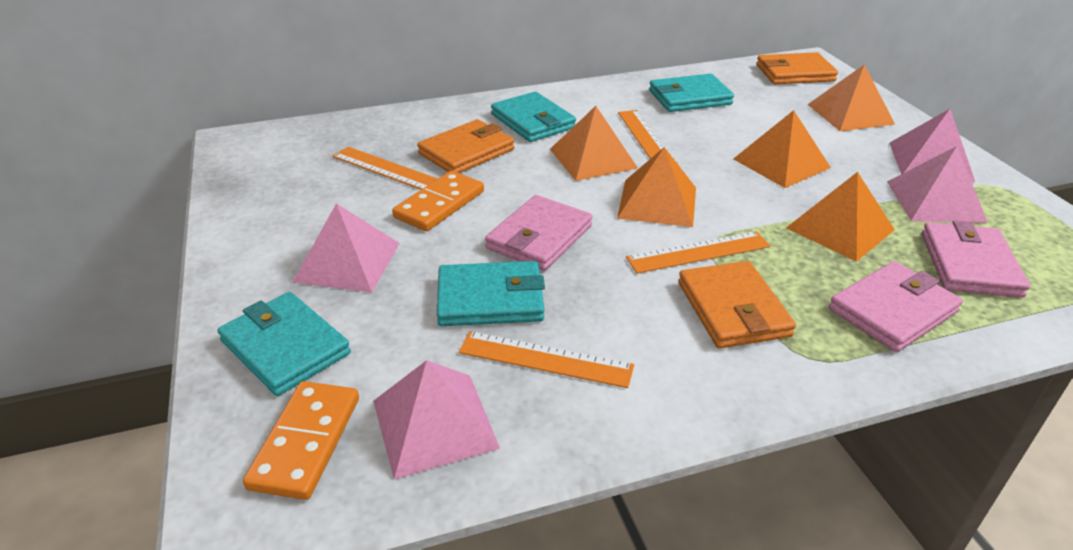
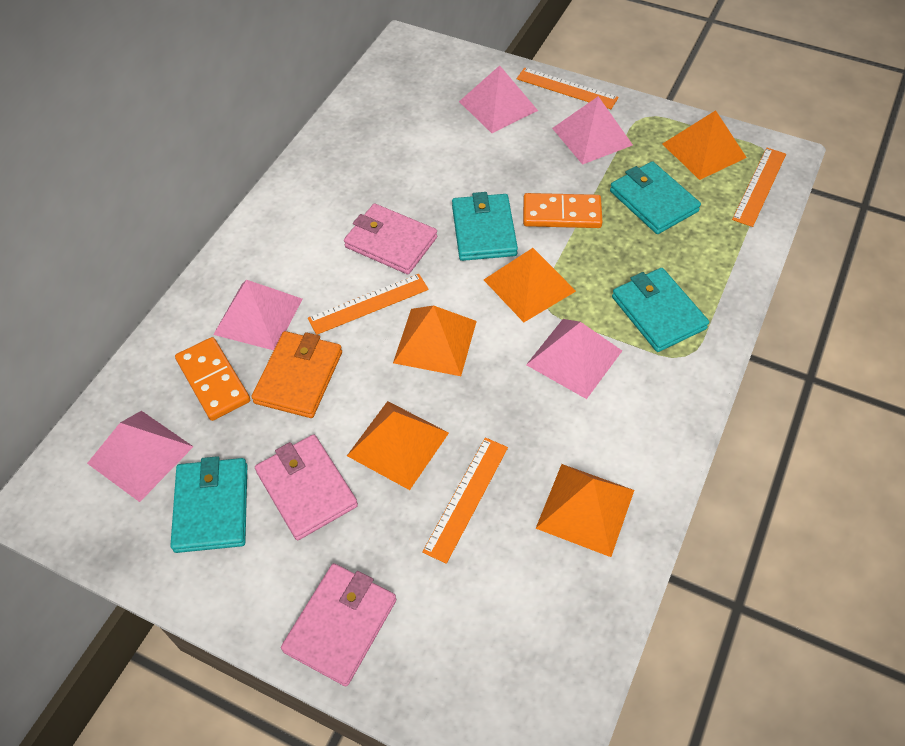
orange wallet: [417,119,514,173] [678,261,796,348] [756,52,838,84] = 3 -> [251,331,342,418] = 1
pink pyramid: [292,203,400,292] [373,360,500,479] [887,146,988,223] [889,109,975,182] = 4 -> [87,411,194,502] [213,280,302,350] [459,65,538,133] [526,319,622,399] [552,96,633,165] = 5

